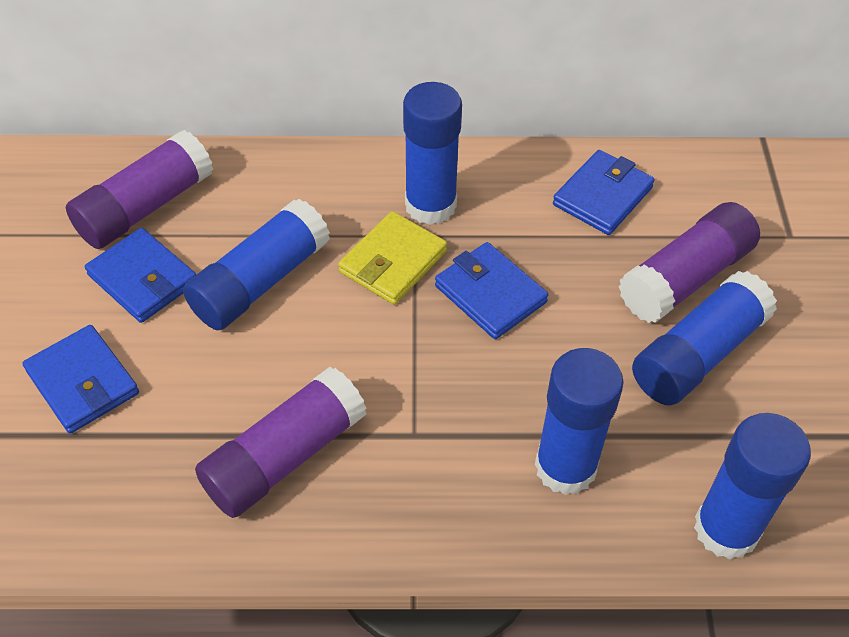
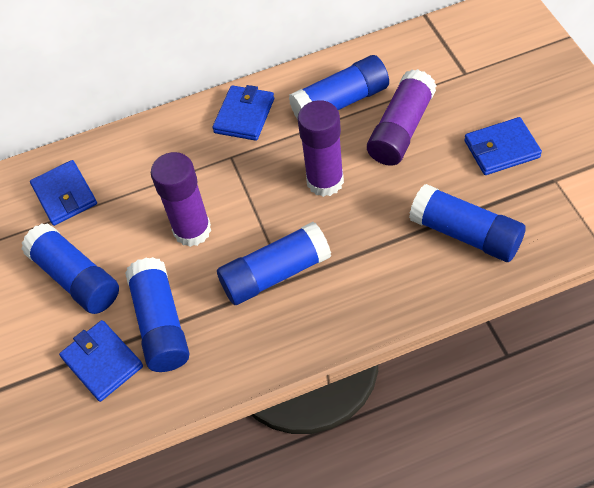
yellow wallet: [338,211,447,305] = 1 -> none = 0

